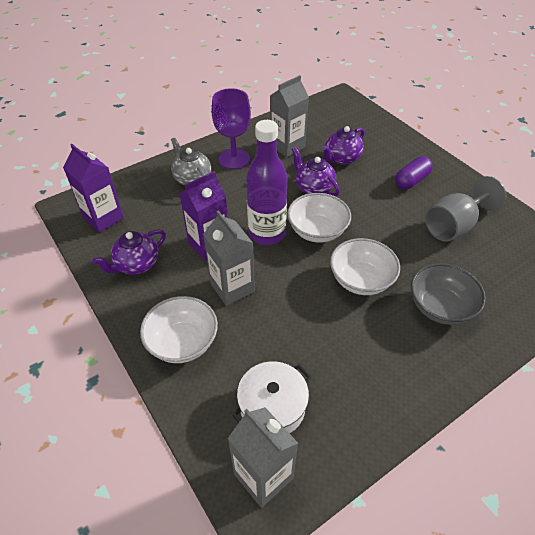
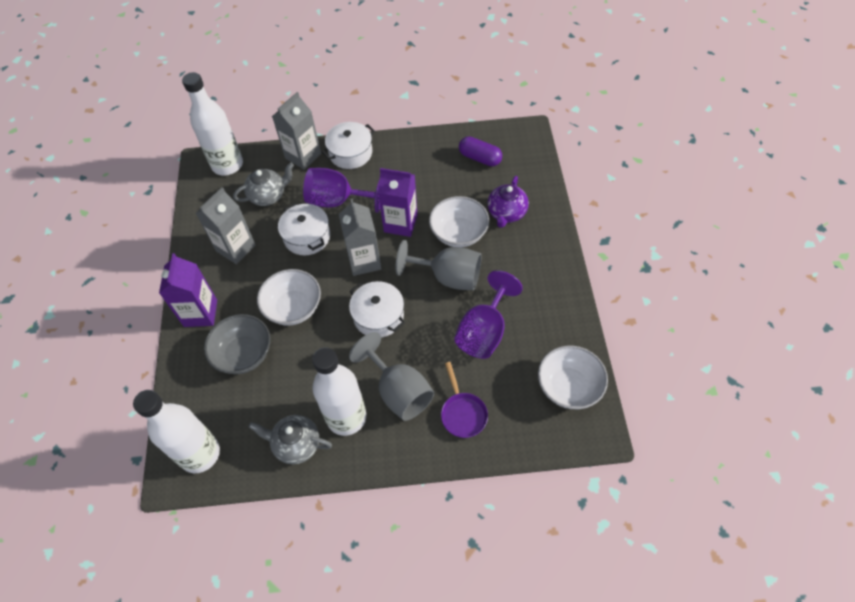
grey goblet: [425,176,506,242] = 1 -> [349,332,434,421] [396,240,481,290] = 2
grey teapot: [171,138,211,185] = 1 -> [233,162,294,206] [248,415,332,464] = 2
purple bottle: [246,120,288,245] = 1 -> none = 0
purple goblet: [212,88,251,169] = 1 -> [303,168,380,213] [454,270,523,359] = 2
purple pan: none = 0 -> [441,362,488,438] = 1
purple teapot: [93,229,166,275] [292,147,340,196] [322,126,365,165] = 3 -> [488,176,529,228] = 1
white bottle: none = 0 -> [133,390,220,473] [182,72,243,176] [312,347,366,436] = 3
white pot: [232,361,311,434] = 1 -> [278,203,330,255] [322,122,375,169] [349,281,405,338] = 3

